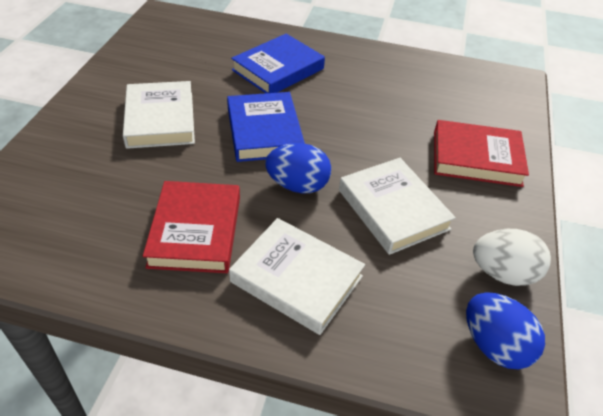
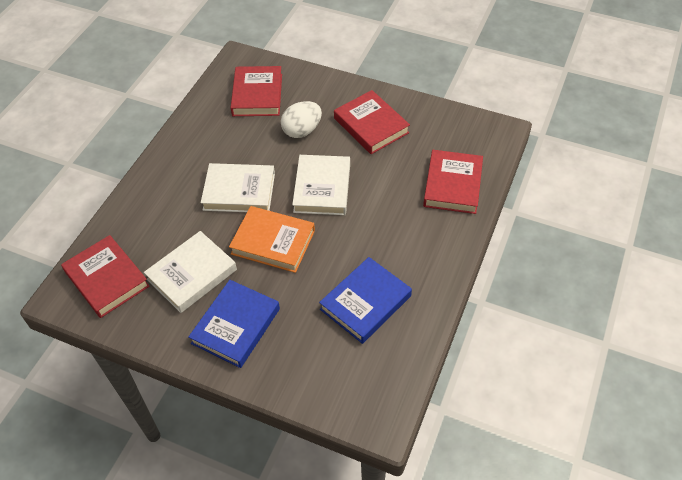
blue egg: [265,143,331,193] [466,292,545,369] = 2 -> none = 0
orange book: none = 0 -> [229,206,315,273] = 1
red book: [143,181,240,273] [434,120,529,187] = 2 -> [61,235,150,318] [231,66,282,116] [334,90,410,154] [423,150,483,214] = 4

